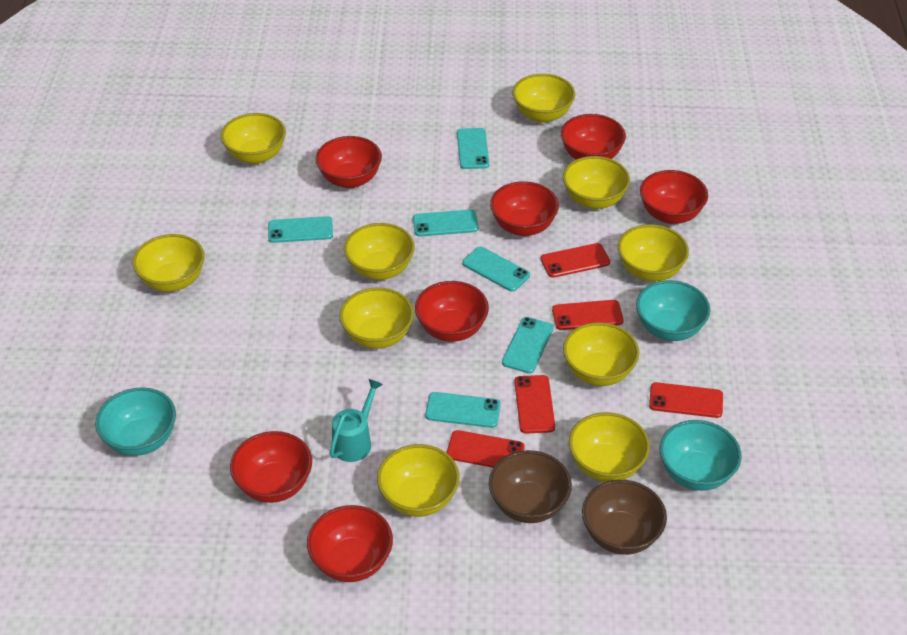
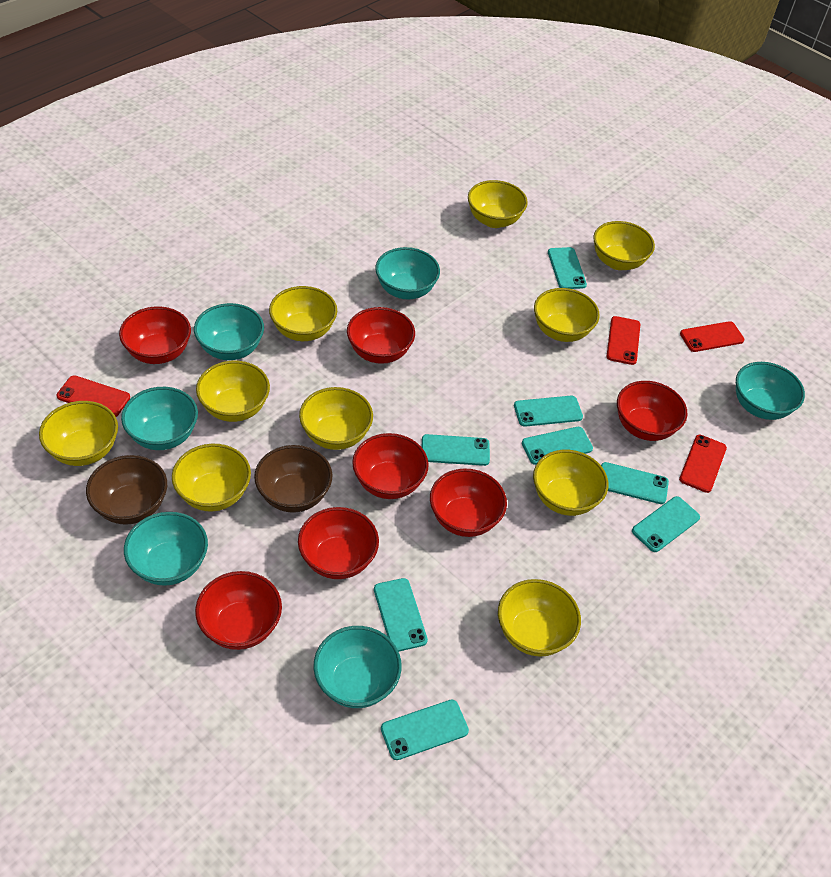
red phone: [446,430,525,468] [514,375,555,434] [541,243,610,278] [552,300,624,330] [649,382,723,418] = 5 -> [57,375,130,417] [607,316,640,365] [679,435,727,493] [680,321,744,352] = 4
turquoise bowl: [95,387,176,456] [636,280,710,341] [660,420,742,491] = 3 -> [121,387,198,450] [124,512,208,586] [194,303,264,360] [314,626,402,708] [375,247,440,300] [736,362,805,420] = 6
turquoise phone: [268,216,333,243] [413,209,479,237] [425,392,501,428] [457,128,489,169] [462,246,530,292] [502,317,553,373] = 6 -> [374,578,428,652] [381,700,469,760] [422,434,490,466] [514,396,583,427] [522,427,593,465] [548,247,587,289] [601,462,669,504] [632,496,700,552] = 8
turquoise watering can: [329,379,383,462] = 1 -> none = 0

